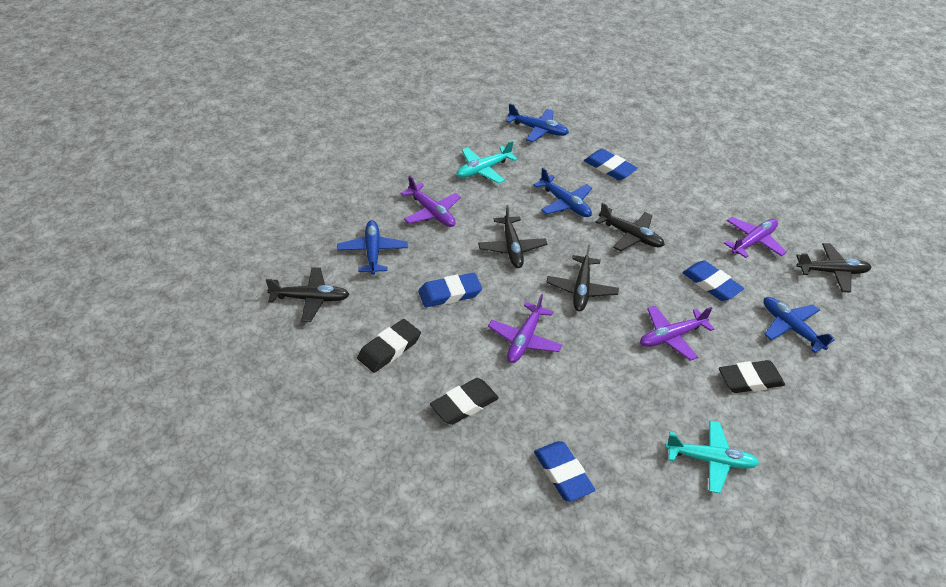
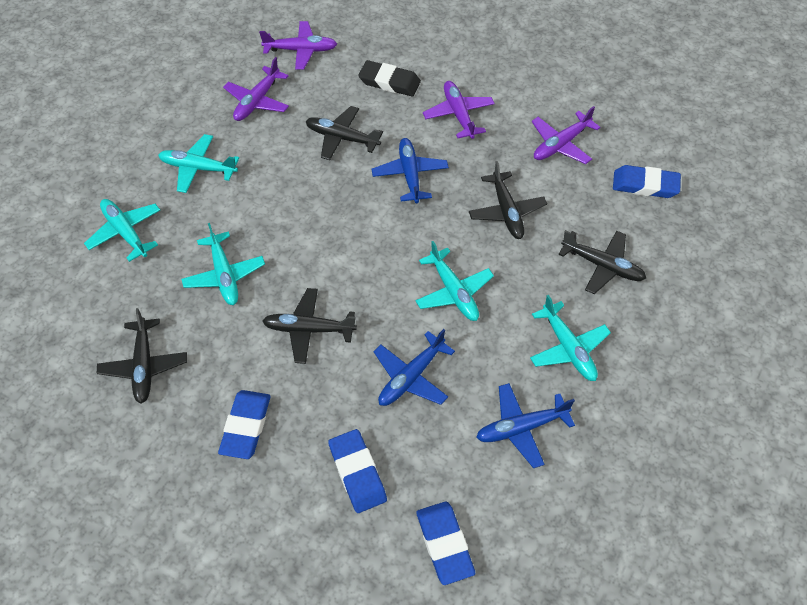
black eraser: [357,319,421,373] [430,378,499,425] [719,360,785,393] = 3 -> [358,60,421,96] = 1
blue plane: [337,220,408,275] [506,103,569,142] [534,168,592,217] [764,297,835,353] = 4 -> [372,138,449,203] [374,329,455,406] [476,383,575,468] = 3
turquoise plane: [456,141,517,184] [665,420,759,493] = 2 -> [84,199,160,262] [158,134,239,193] [181,223,265,305] [415,241,494,321] [530,295,611,381] = 5

